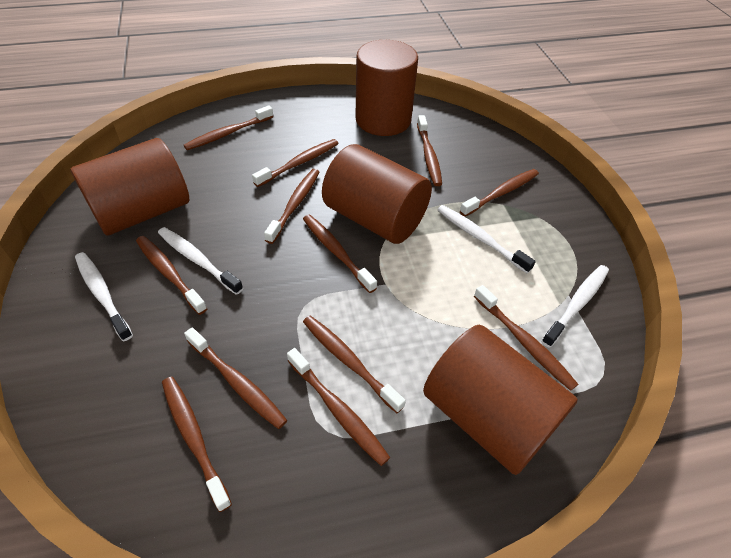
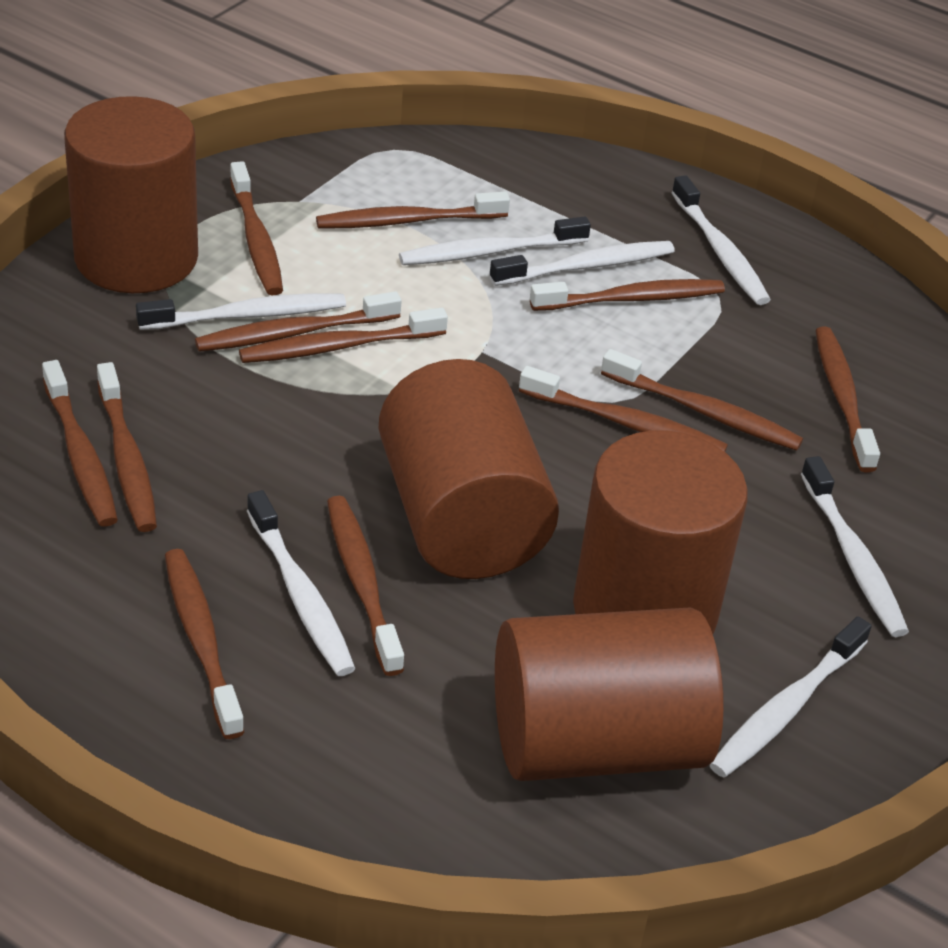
white toothbrush: [75,252,133,341] [158,227,243,295] [438,205,536,273] [541,265,609,348] = 4 -> [136,293,346,330] [247,490,356,676] [399,216,591,265] [490,241,675,286] [671,175,771,305] [710,616,872,777] [801,456,909,637] = 7

